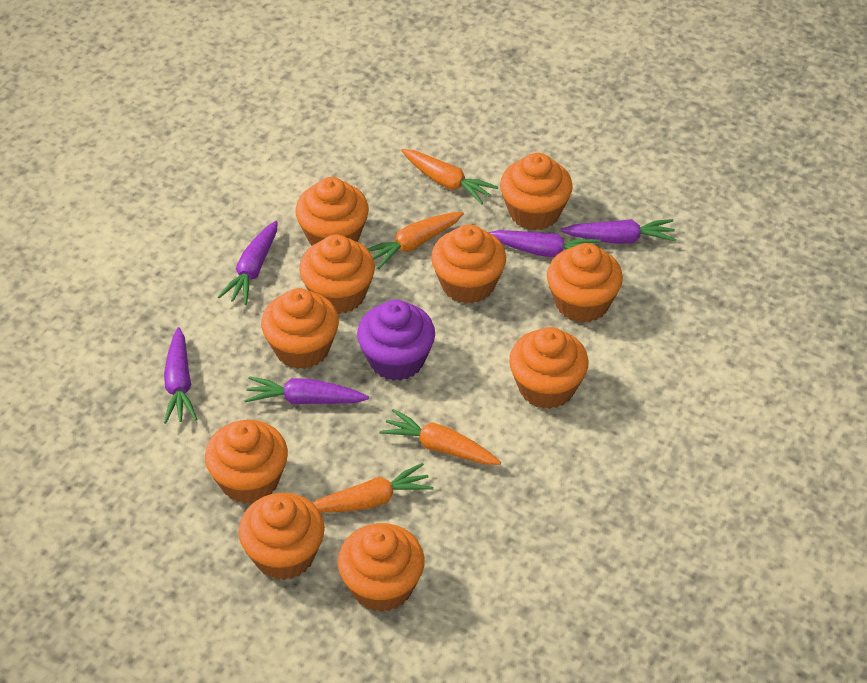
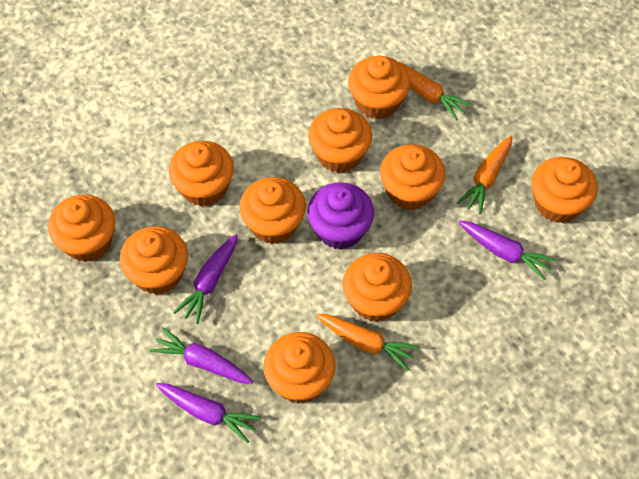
orange carrot: [313,463,434,513] [367,212,464,269] [379,409,501,465] [401,149,498,204] = 4 -> [316,314,419,371] [400,62,472,121] [457,136,512,214] = 3
purple carrot: [164,327,197,424] [218,221,278,305] [244,376,369,404] [488,230,601,257] [561,219,676,244] = 5 -> [149,327,253,384] [156,383,261,443] [173,234,238,324] [459,221,557,281] = 4

